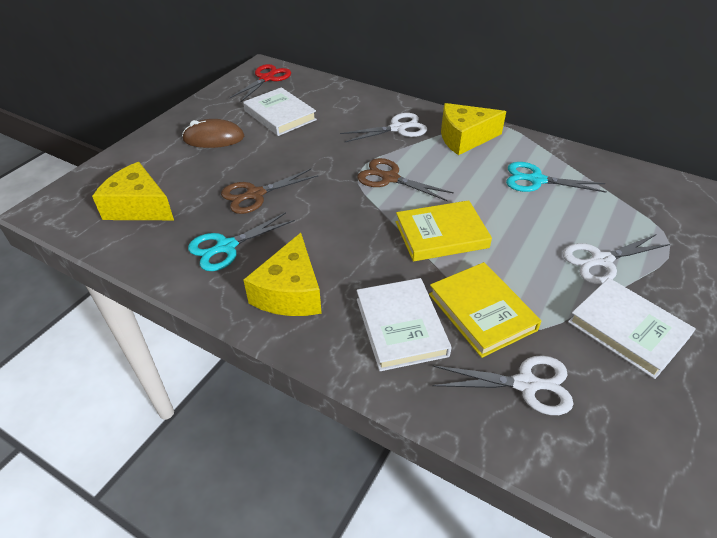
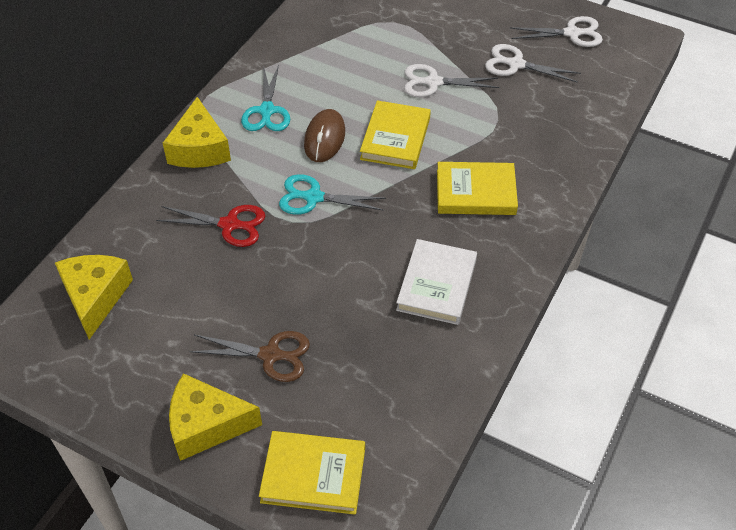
brown scissors: [221,169,319,214] [357,158,454,201] = 2 -> [189,331,310,382] = 1
white book: [243,87,317,136] [357,278,452,371] [568,278,696,379] = 3 -> [396,239,477,325] = 1
yellow book: [396,200,492,261] [429,262,541,358] = 2 -> [259,431,365,515] [360,100,431,169] [437,162,518,215] = 3

